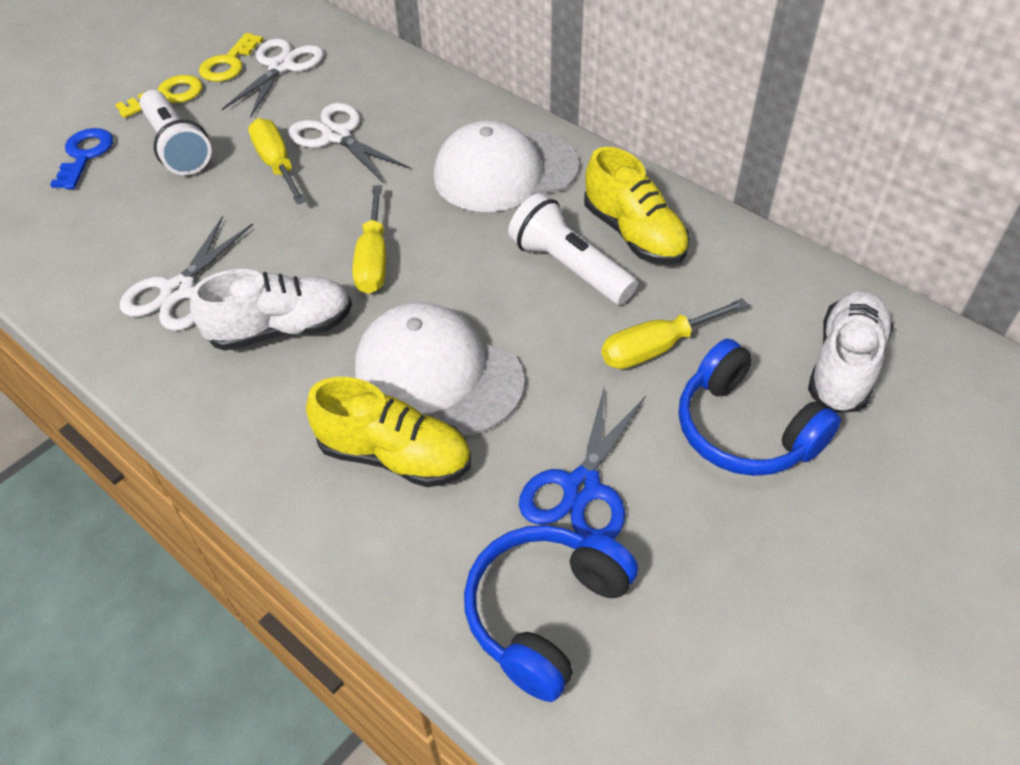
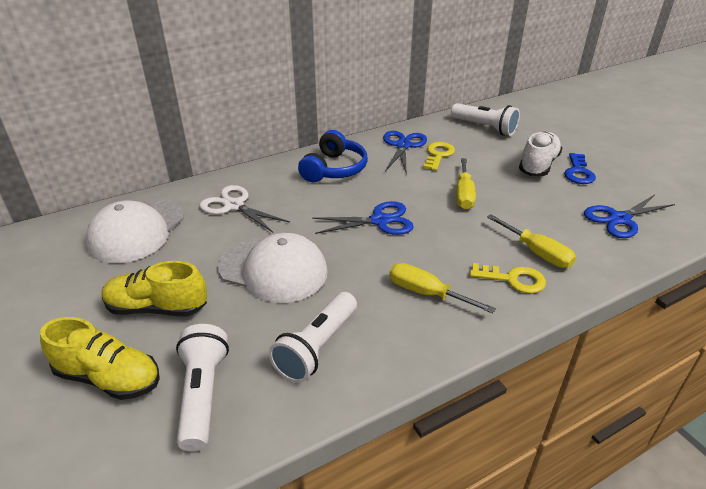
blue headphones: [464,525,638,702] [679,339,841,476] = 2 -> [298,130,368,182] = 1
blue scissors: [519,385,646,539] = 1 -> [312,201,414,235] [383,131,427,172] [584,194,675,238] = 3
white flashlight: [140,90,211,175] [508,193,638,305] = 2 -> [176,324,229,452] [269,292,357,383] [451,103,520,136] = 3
white scissors: [120,216,253,331] [222,38,324,118] [288,103,410,182] = 3 -> [200,185,290,232] = 1
white shoe: [190,269,352,351] [808,290,894,413] = 2 -> [519,132,562,176] = 1

